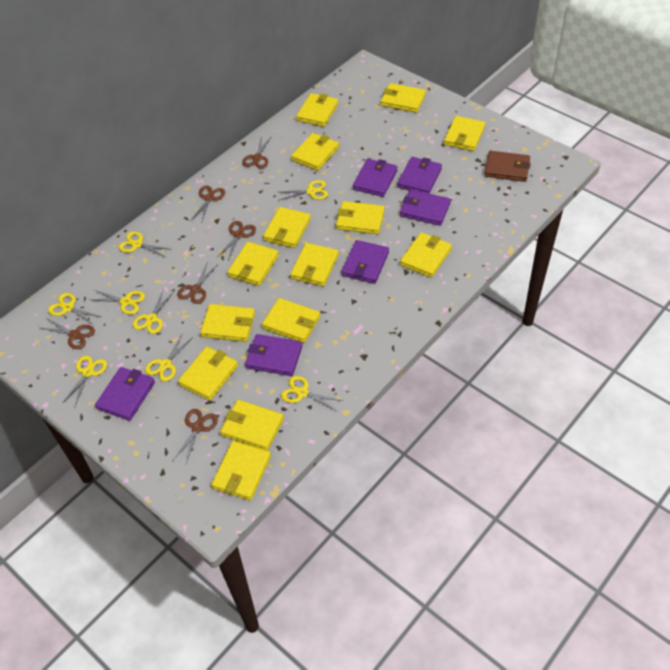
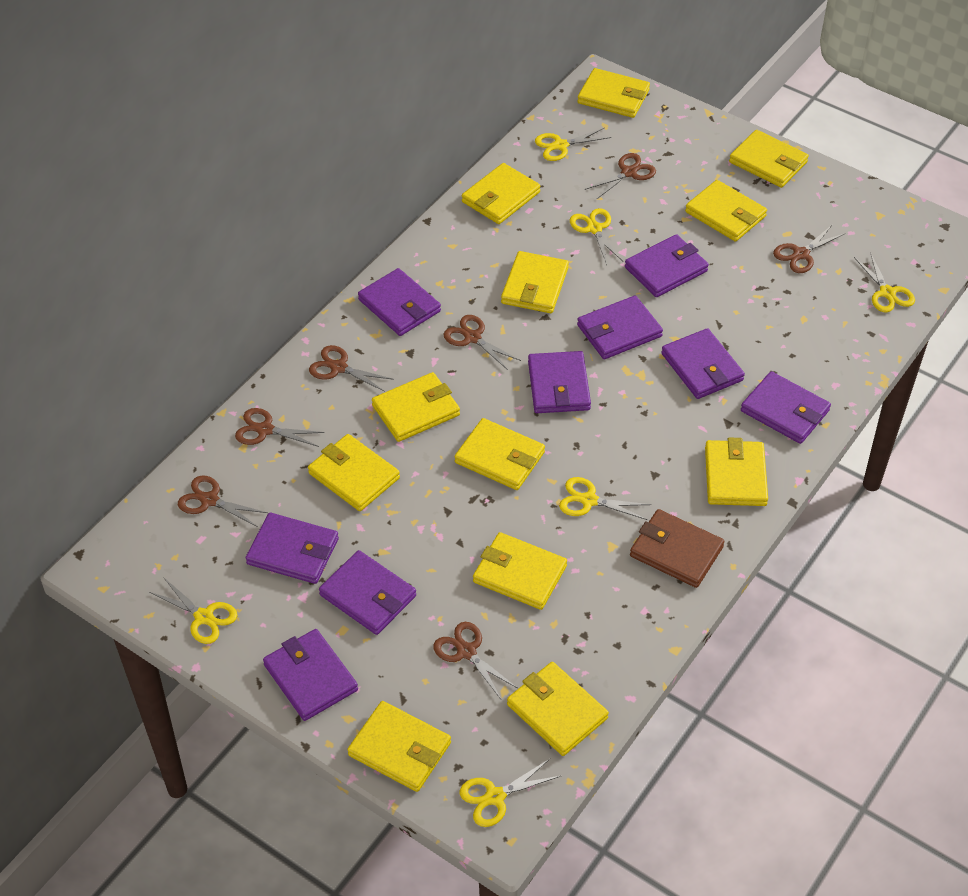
brown scissors: [41,319,95,349] [173,409,218,463] [177,262,217,304] [191,185,225,221] [218,221,256,260] [242,136,272,169] = 6 -> [178,475,268,527] [235,408,325,447] [309,345,394,392] [433,622,517,699] [443,315,521,370] [585,153,656,200] [773,225,845,273] = 7
purple wallet: [95,367,155,421] [245,334,302,376] [342,240,389,284] [353,159,398,197] [397,157,442,193] [400,189,451,226] = 6 -> [246,513,339,584] [263,629,358,721] [319,550,416,635] [358,268,441,336] [528,351,591,413] [577,295,663,359] [625,234,709,297] [661,328,745,399] [741,371,831,444] = 9
yellow scissors: [48,293,101,325] [63,355,107,406] [90,290,145,315] [119,231,169,257] [133,290,174,334] [145,334,193,381] [278,180,328,201] [281,376,343,411] = 8 -> [149,577,237,644] [460,758,560,827] [535,128,611,161] [559,477,651,520] [570,208,624,265] [854,252,915,313] = 6
yellow wallet: [178,347,238,401] [200,304,255,342] [211,441,271,500] [220,400,284,451] [227,242,279,286] [262,298,320,343] [263,207,311,248] [290,243,339,286] [291,133,339,171] [296,93,338,127] [336,201,385,234] [381,83,426,113] [400,232,452,278] [444,116,485,151] = 14 -> [308,434,400,511] [347,701,451,792] [372,372,460,442] [455,418,545,490] [462,163,541,224] [473,532,567,610] [501,251,569,313] [507,662,609,756] [577,68,650,118] [685,180,767,242] [705,437,768,506] [729,130,809,188] = 12

